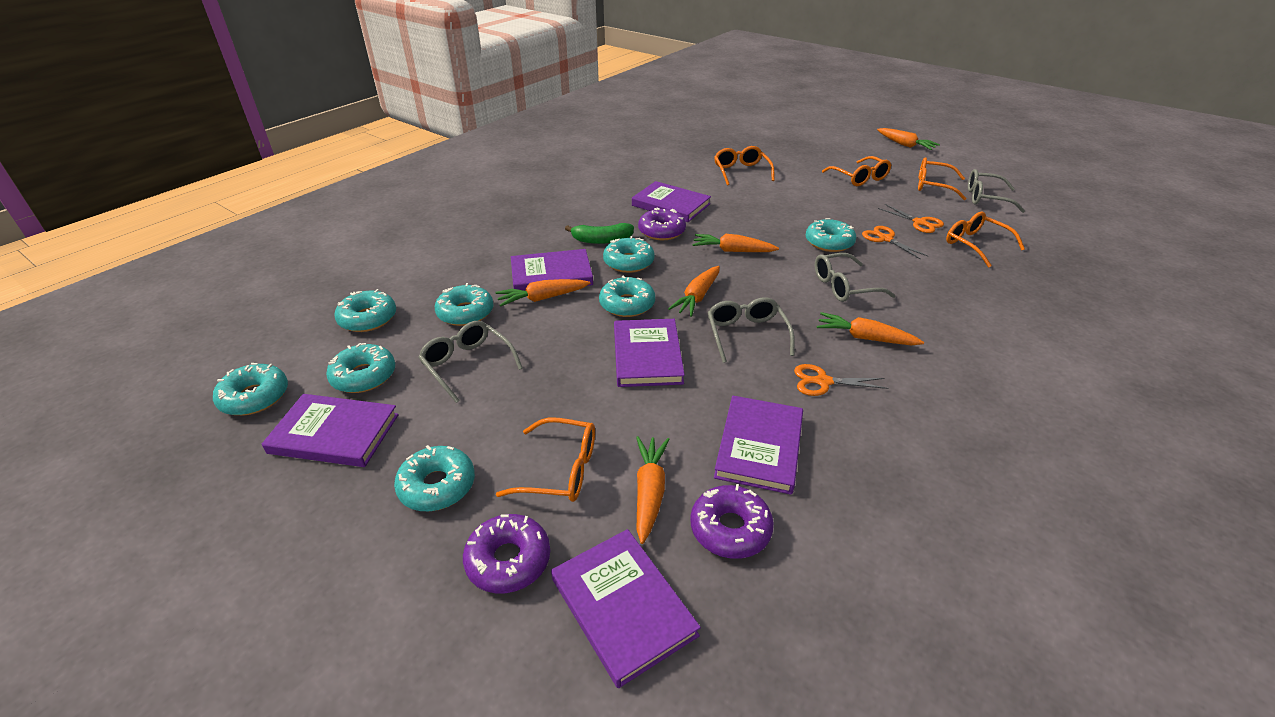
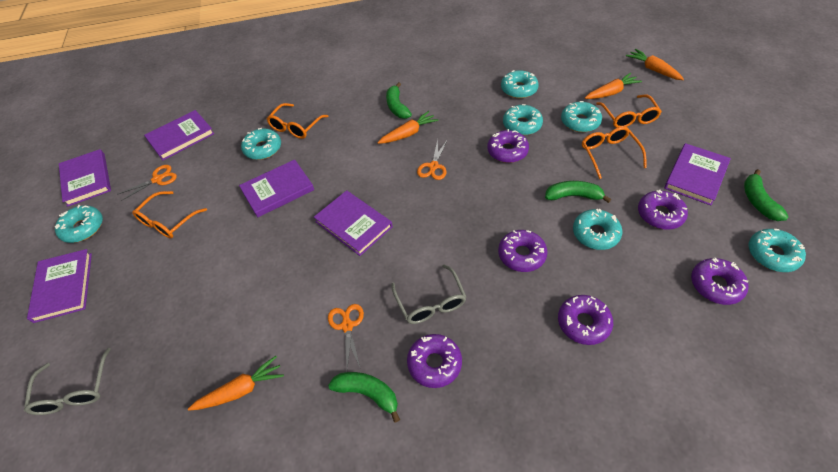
green banana: [565,223,634,244] = 1 -> [328,372,400,423] [386,82,412,119] [545,181,611,203] [744,169,789,221] = 4
grey glasses: [418,321,523,403] [708,297,795,363] [815,253,896,302] [968,169,1025,213] = 4 -> [24,348,111,415] [391,265,466,324] = 2
orange carrot: [495,279,590,307] [636,436,670,544] [668,266,720,317] [692,234,779,252] [817,312,924,345] [877,128,940,150] = 6 -> [188,356,284,411] [378,111,439,144] [585,73,642,99] [626,49,684,80] = 4
orange glasses: [496,418,595,502] [714,146,775,185] [822,156,891,186] [918,157,967,200] [946,212,1025,268] = 5 -> [132,191,207,239] [267,103,328,139] [582,127,647,179] [596,95,662,128] = 4
purple donut: [463,514,550,593] [638,208,686,240] [690,484,774,559] = 3 -> [407,334,462,388] [487,129,529,163] [498,230,547,272] [558,295,613,345] [638,190,688,229] [691,258,749,305] = 6
turquoise donut: [213,363,288,415] [326,343,395,393] [334,289,396,332] [394,445,475,511] [435,283,493,326] [599,276,655,317] [603,236,655,273] [806,218,856,252] = 8 -> [54,205,103,243] [241,128,281,160] [501,70,538,98] [503,104,543,135] [561,101,602,132] [573,209,623,250] [748,229,806,272] = 7

